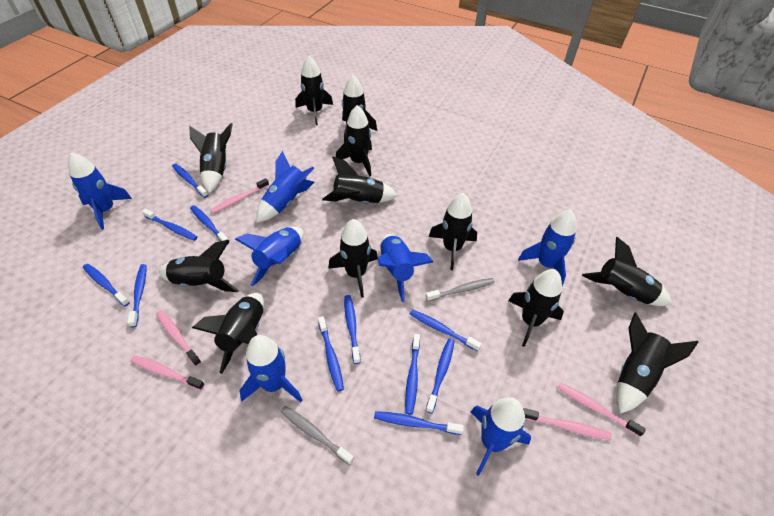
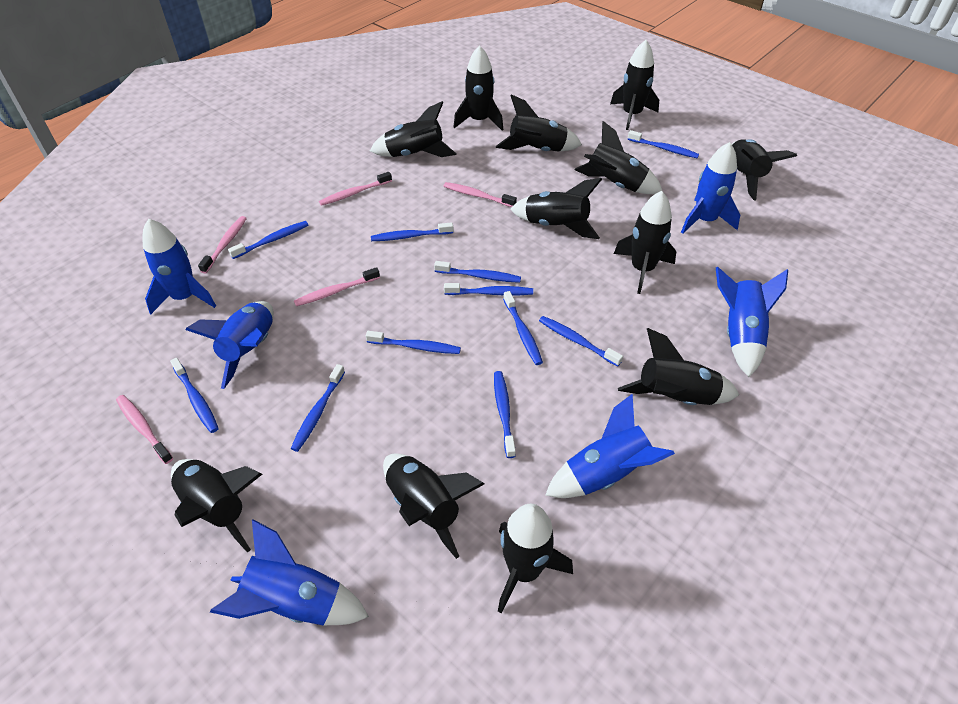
blue rocket: [68,152,132,230] [235,227,304,287] [239,335,302,402] [257,151,314,222] [378,234,433,302] [470,397,531,476] [518,210,577,286] = 7 -> [143,219,216,315] [185,301,274,389] [210,519,369,625] [546,393,675,498] [681,142,740,234] [716,267,788,377] = 6
grey toothbrush: [280,406,354,465] [426,278,495,302] = 2 -> none = 0

